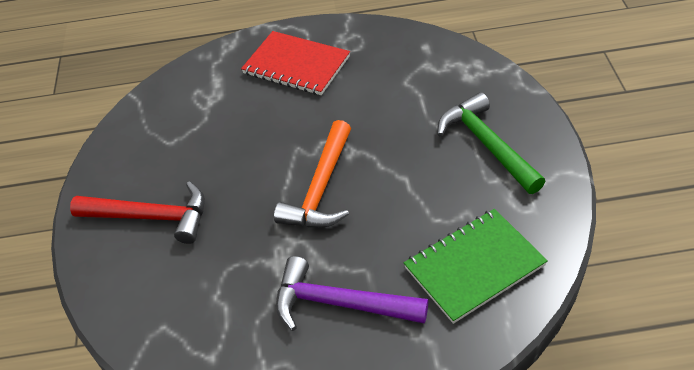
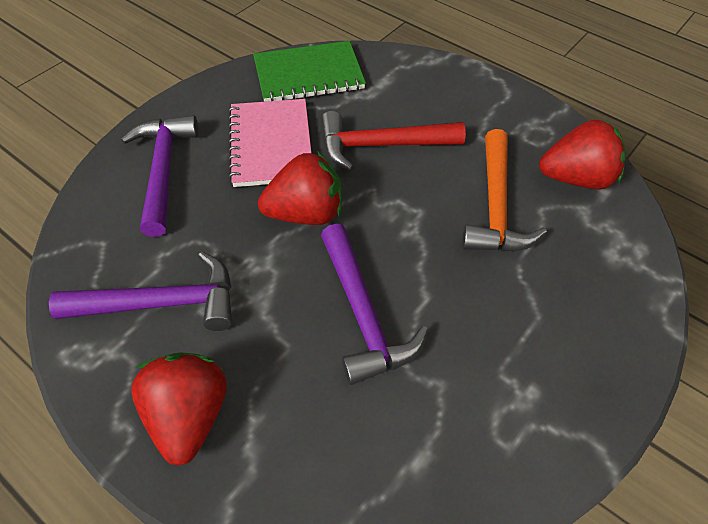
green hammer: [437,92,545,194] = 1 -> none = 0
pink notebook: none = 0 -> [228,99,312,187] = 1
purple hammer: [276,256,428,331] = 1 -> [49,252,232,331] [121,115,198,237] [321,224,428,385] = 3
red notebook: [241,31,350,95] = 1 -> none = 0
red strawberry: none = 0 -> [131,352,227,466] [258,151,342,225] [539,119,626,189] = 3

